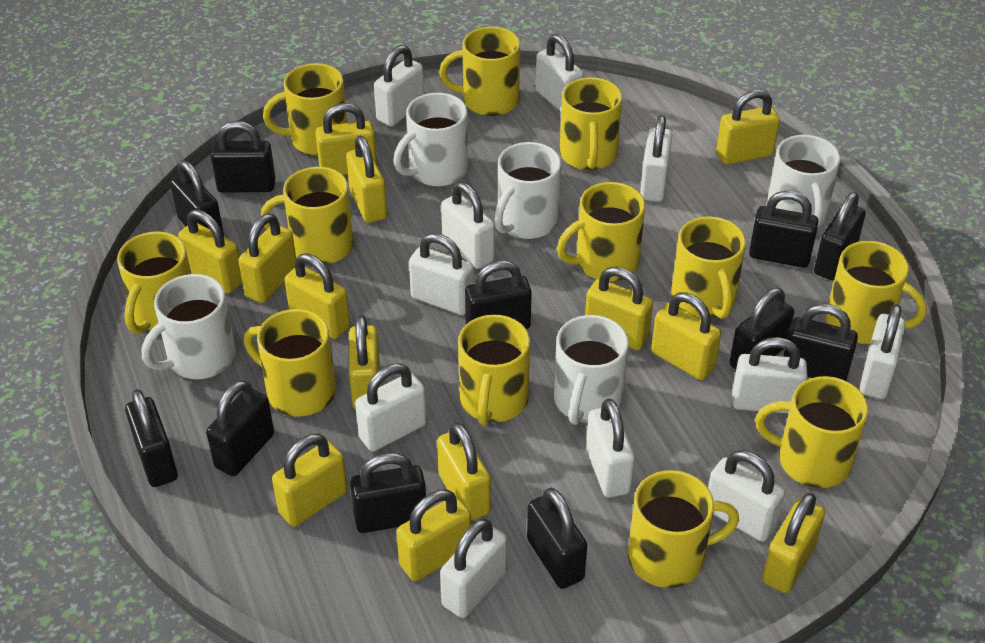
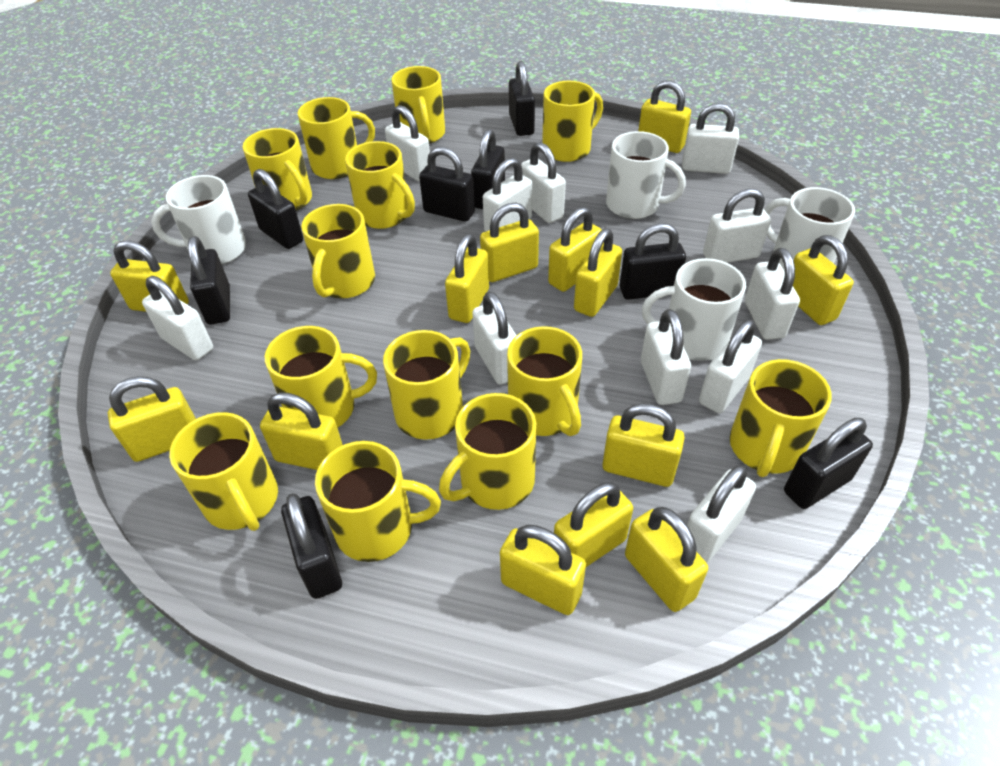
black padlock: [125,389,177,487] [170,160,224,236] [206,380,274,476] [211,121,275,193] [350,453,426,533] [465,260,532,329] [527,488,587,589] [730,288,794,369] [749,190,818,268] [783,304,858,381] [814,192,866,281] = 11 -> [188,236,230,325] [248,169,303,249] [281,493,342,599] [419,147,475,222] [471,129,505,209] [509,61,535,136] [620,223,686,300] [784,418,873,509] = 8
white mug: [142,274,236,379] [394,93,468,186] [494,142,561,239] [554,315,629,425] [766,135,840,228] = 5 -> [151,175,246,264] [606,131,686,219] [642,258,746,361] [764,187,855,271] = 4
yellow mug: [117,232,191,334] [244,309,336,417] [261,167,353,265] [263,63,347,155] [439,27,520,116] [458,315,530,426] [557,182,645,281] [560,77,622,170] [628,470,739,588] [671,216,746,319] [755,376,868,488] [826,241,927,344] = 12 -> [169,412,278,531] [243,128,312,211] [265,326,377,428] [298,97,375,179] [301,204,375,299] [315,441,441,562] [345,141,415,229] [383,330,470,440] [391,66,445,144] [439,393,536,510] [507,326,582,436] [542,81,603,162] [730,359,832,477] = 13

